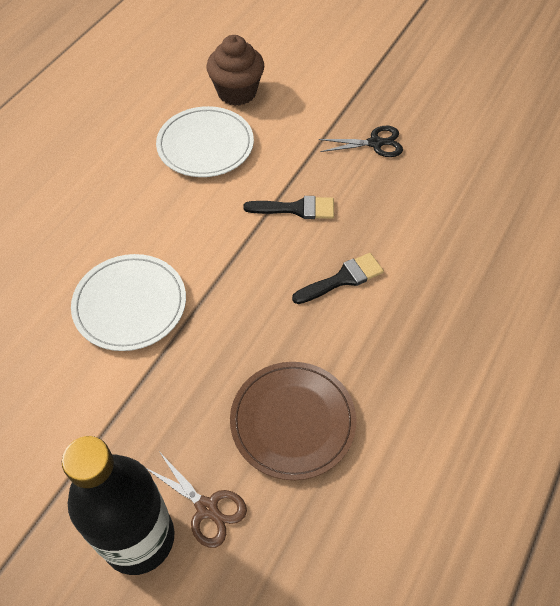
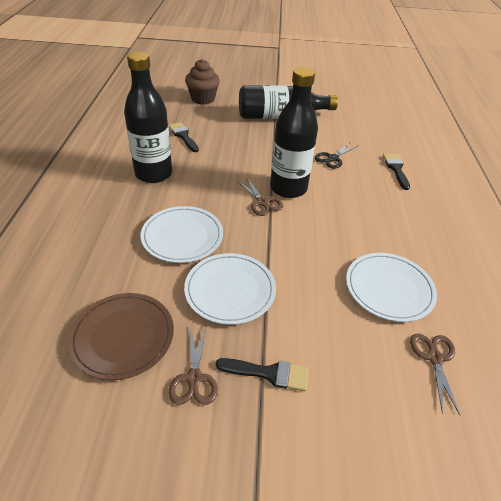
black bottle: [62,436,175,575] = 1 -> [124,52,172,183] [239,85,338,119] [270,67,318,198] = 3
black brush: [243,196,334,219] [292,253,384,304] = 2 -> [168,122,199,152] [216,358,309,391] [383,154,410,190] = 3
brown scissors: [146,453,247,548] = 1 -> [169,326,218,405] [236,178,283,216] [410,333,460,415] = 3
white plate: [71,254,186,351] [156,106,254,177] = 2 -> [141,206,223,263] [184,253,276,325] [346,253,437,322] = 3

